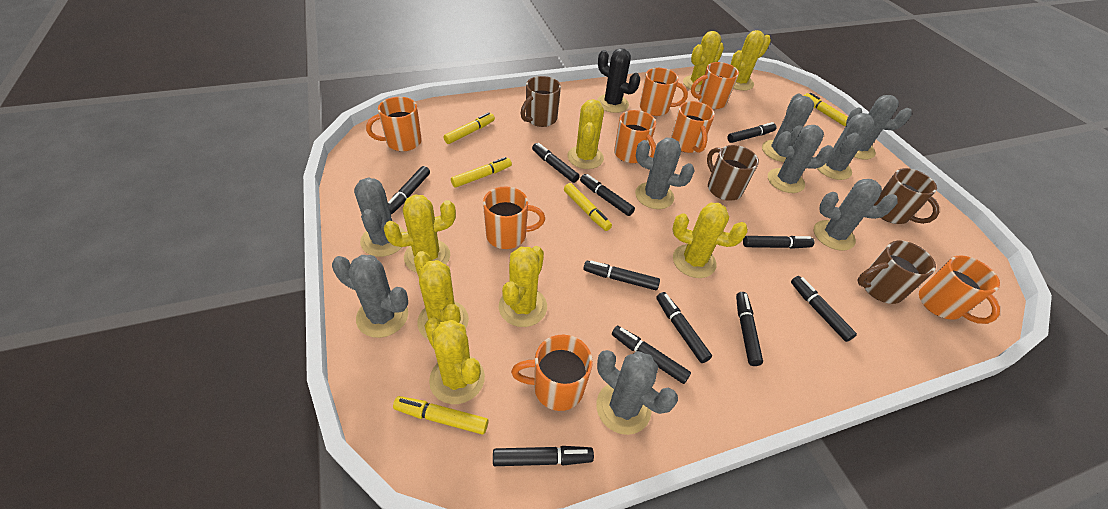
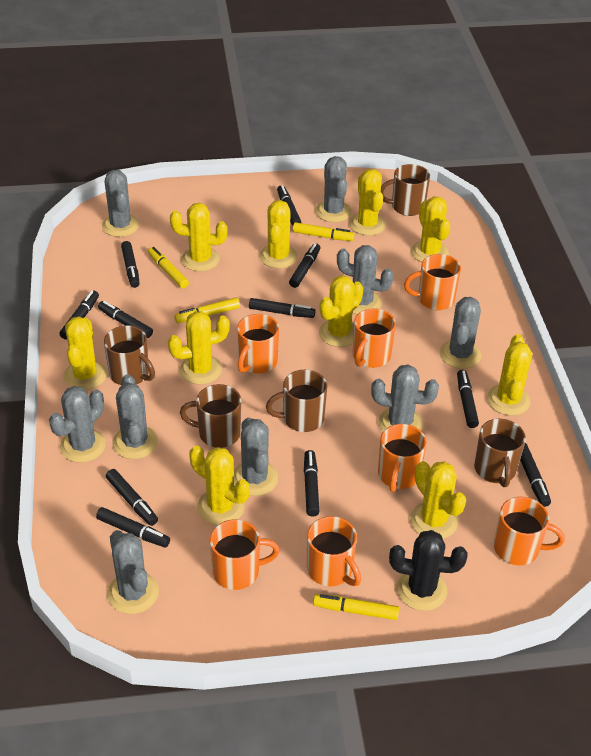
brown mug: [521,76,561,127] [707,145,759,201] [858,241,936,304] [873,168,939,224] = 4 -> [104,325,155,385] [180,384,241,448] [266,370,327,432] [381,164,430,216] [474,419,526,487] = 5
orange mug: [366,97,422,151] [483,186,545,249] [511,335,593,411] [614,110,656,163] [640,68,688,116] [671,101,715,153] [691,62,739,109] [919,255,1000,324] = 8 -> [210,519,280,590] [237,314,279,374] [307,516,361,586] [353,309,396,368] [378,424,427,492] [404,254,461,310] [494,497,565,566] = 7
yellow cactus: [384,195,456,273] [414,251,469,340] [425,318,485,404] [499,246,547,327] [567,99,604,169] [672,203,748,278] [683,31,724,92] [731,30,771,91] = 8 -> [64,316,107,390] [168,311,230,385] [170,203,228,271] [189,446,250,525] [259,200,297,268] [319,275,363,347] [349,169,386,236] [410,461,466,539] [411,196,450,262] [487,334,532,416] = 10
yellow marker: [393,396,488,435] [444,112,495,144] [451,157,512,188] [564,183,612,231] [804,93,848,126] = 5 -> [148,247,189,288] [174,297,240,323] [293,222,355,241] [313,594,399,620] = 4

